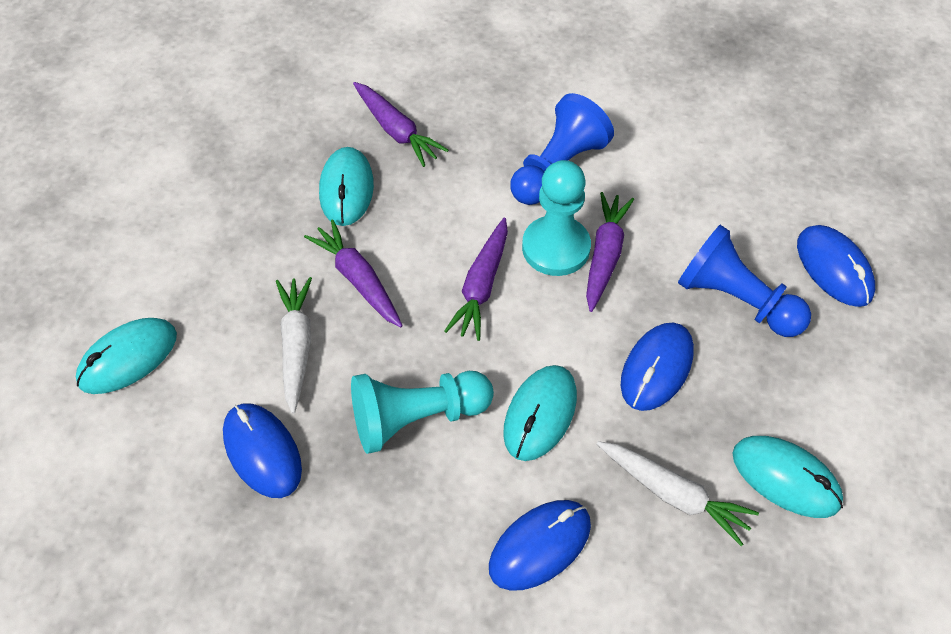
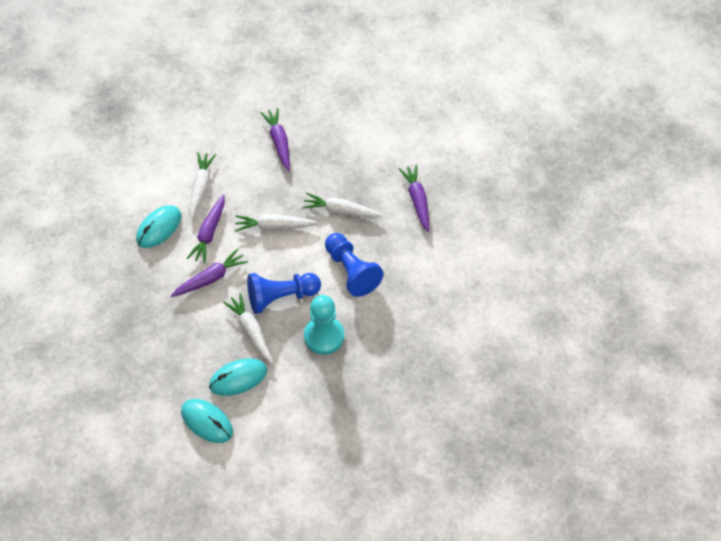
blue mouse: [223,403,302,498] [489,500,591,591] [621,323,694,411] [797,225,875,307] = 4 -> none = 0
turquoise mouse: [76,318,177,394] [319,147,374,226] [503,365,577,461] [733,436,843,518] = 4 -> [136,205,181,248] [181,399,233,443] [209,358,267,396] = 3
turquoise pawn: [351,371,494,454] [522,160,591,276] = 2 -> [304,295,344,355] = 1
white carrot: [276,277,312,414] [597,441,759,546] = 2 -> [189,152,216,219] [223,293,273,364] [235,214,317,232] [302,193,383,218] = 4

